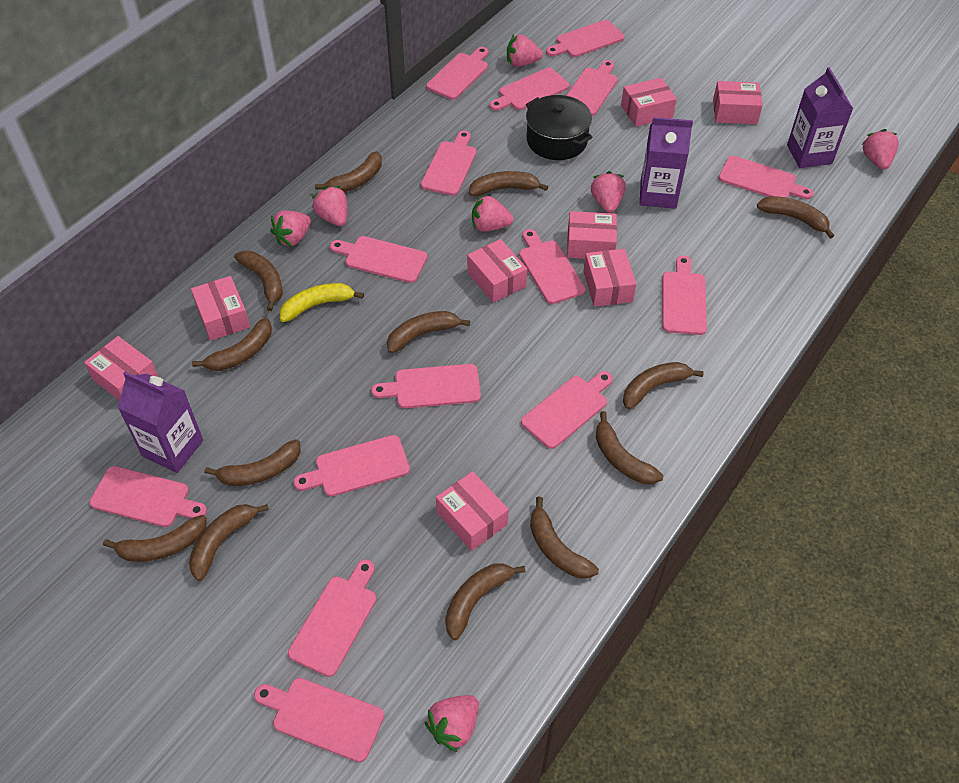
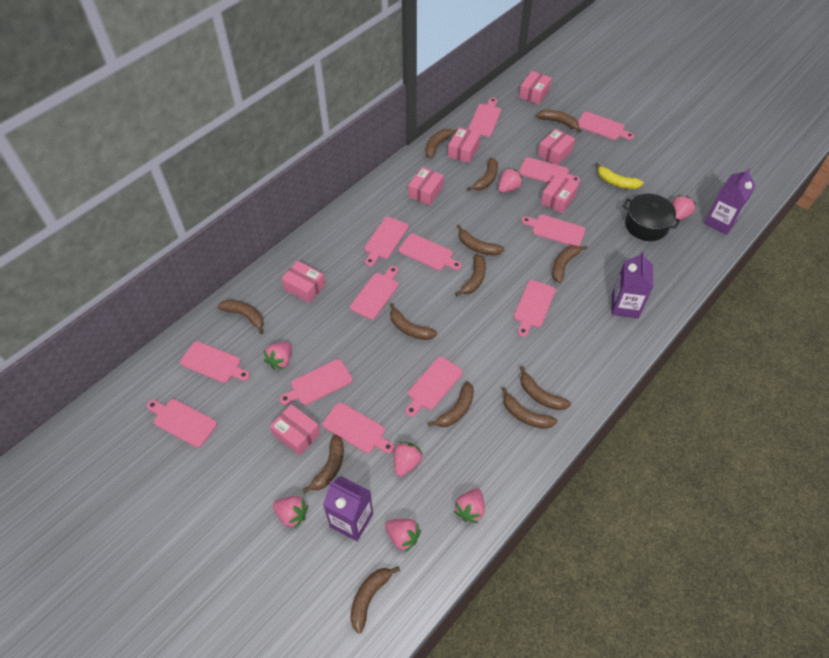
pink box: [84,336,158,400] [191,276,250,341] [436,471,509,551] [467,239,527,303] [567,211,617,259] [583,249,636,307] [621,78,677,127] [713,81,763,124] = 8 -> [270,404,320,455] [281,261,325,303] [408,167,444,206] [448,127,481,163] [519,71,552,105] [538,129,575,165] [541,174,579,213] = 7
pink cutting board: [89,466,207,527] [254,678,384,762] [288,559,376,677] [294,435,410,497] [330,236,427,283] [371,364,481,408] [421,131,476,196] [426,47,488,100] [490,68,569,111] [519,229,586,304] [521,371,613,449] [546,20,624,57] [566,60,618,116] [662,255,707,335] [719,156,814,199] = 15 -> [147,399,217,448] [180,341,250,383] [279,359,352,405] [322,402,394,453] [350,266,398,320] [364,217,409,266] [399,234,462,270] [405,357,463,417] [468,98,501,137] [514,280,556,337] [519,157,580,183] [521,215,586,246] [578,112,634,140] = 13

